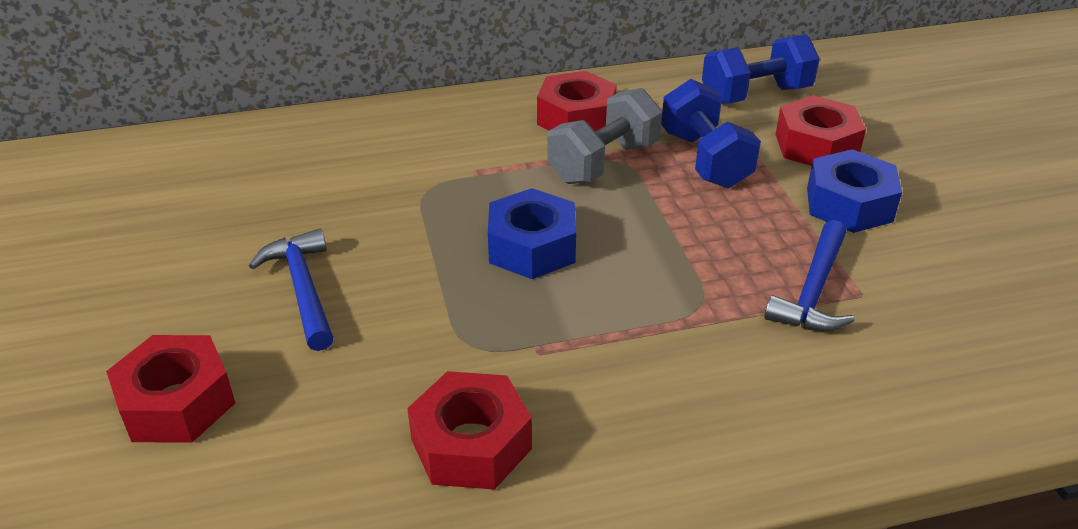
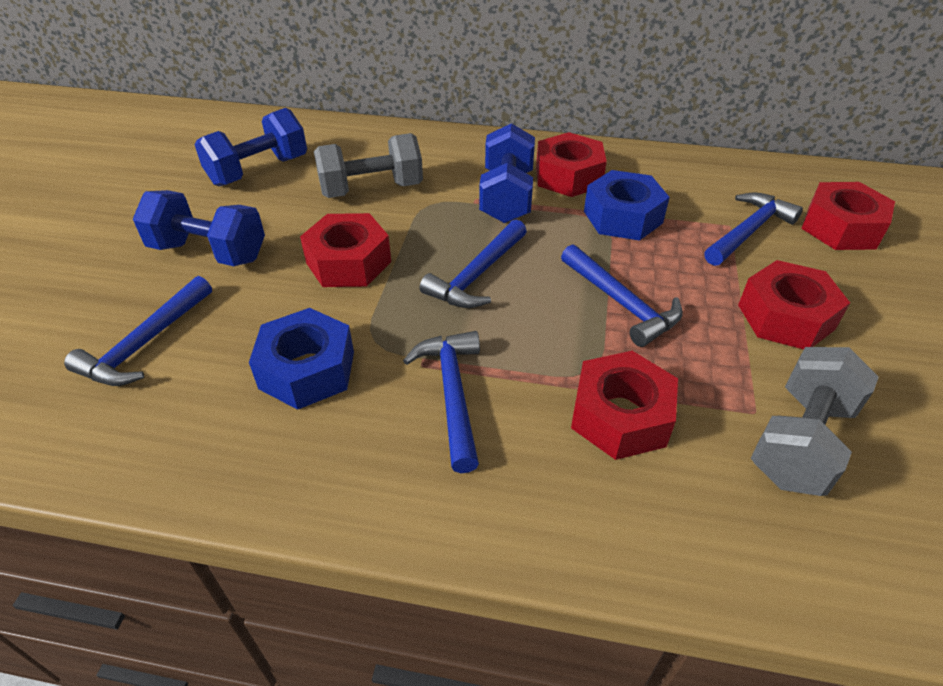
blue dumbbell: [661,79,761,188] [702,34,820,104] = 2 -> [133,190,265,266] [195,108,307,186] [479,123,535,223] = 3
blue hammer: [249,229,334,351] [764,220,855,332] = 2 -> [64,276,212,386] [403,331,480,473] [420,219,527,308] [561,244,683,347] [704,193,803,266] = 5
grey dumbbell: [547,88,662,184] = 1 -> [314,133,423,198] [751,347,879,496] = 2
red nut: [106,335,235,443] [407,371,532,490] [537,71,617,132] [775,95,866,166] = 4 -> [300,213,391,287] [536,132,607,197] [571,351,678,460] [738,260,850,349] [801,182,895,250] = 5

